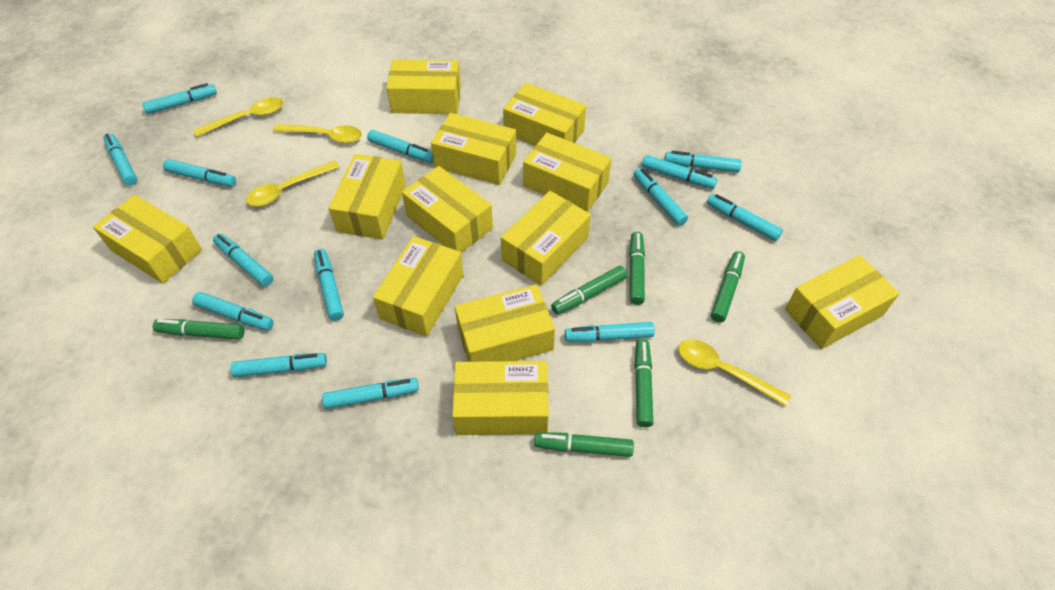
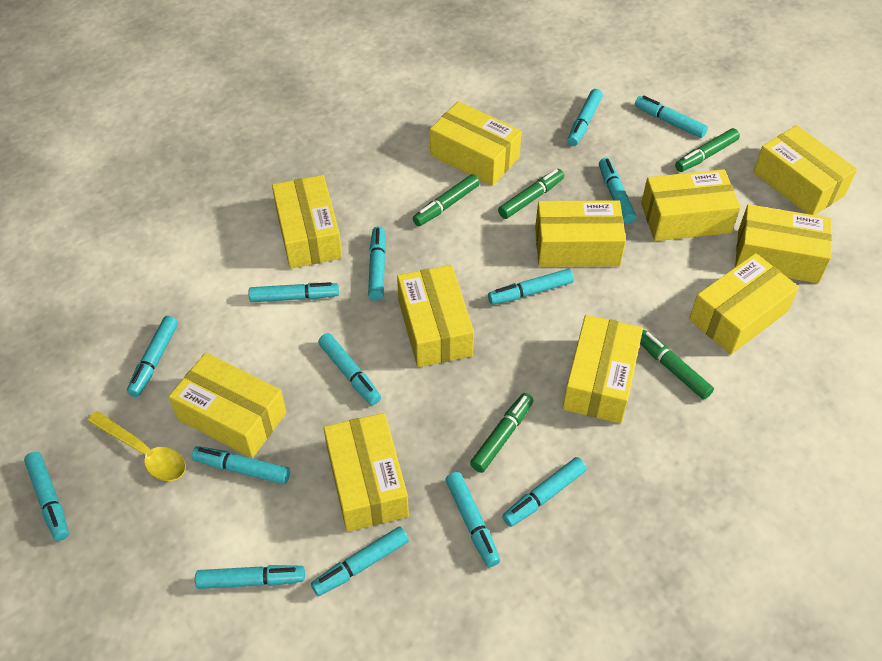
green marker: [153,319,245,340] [534,432,634,457] [551,266,627,314] [629,232,645,305] [634,339,653,427] [711,251,745,322] = 6 -> [413,174,480,226] [470,393,534,473] [498,169,564,219] [640,330,714,400] [675,128,740,172] = 5
yellow box: [93,195,202,284] [329,154,406,240] [373,236,464,337] [386,60,461,114] [402,166,493,253] [431,113,516,185] [452,361,549,435] [455,284,555,362] [501,191,591,286] [503,83,586,146] [523,133,612,212] [785,255,900,349] = 12 -> [169,353,286,458] [272,175,342,269] [324,413,409,532] [397,265,474,367] [430,101,522,186] [535,200,626,267] [563,315,643,423] [641,169,741,241] [689,253,799,354] [735,204,832,283] [753,125,857,215] = 11
yellow spoon: [193,97,283,137] [246,160,340,206] [273,124,362,144] [678,339,791,406] = 4 -> [88,411,186,481] = 1

